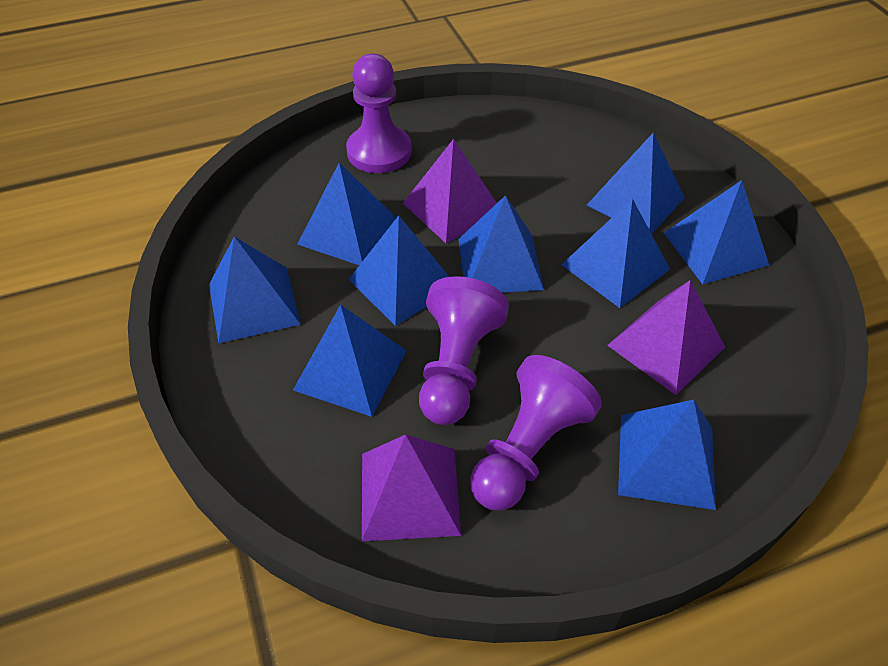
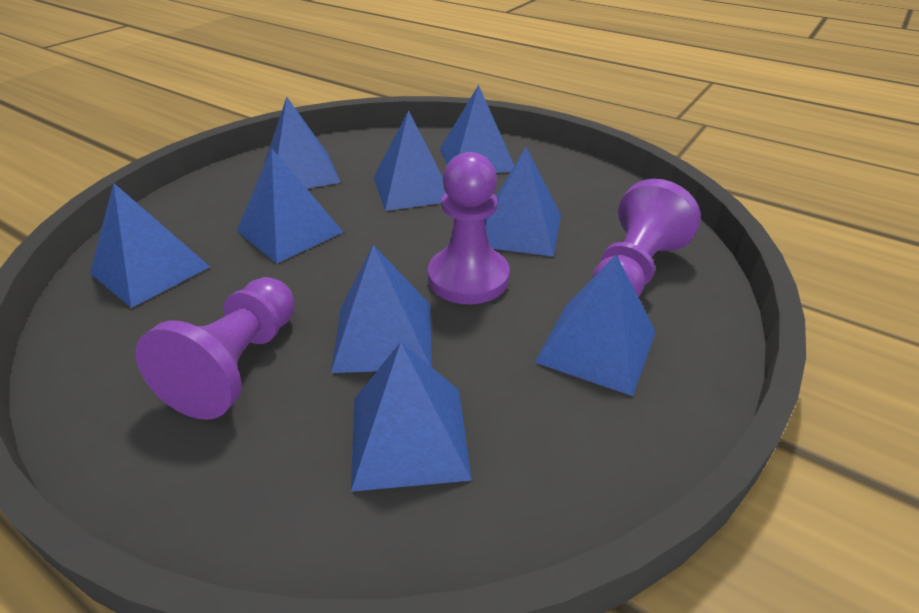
purple pyramid: [362,434,461,541] [403,139,497,243] [607,280,725,395] = 3 -> none = 0

